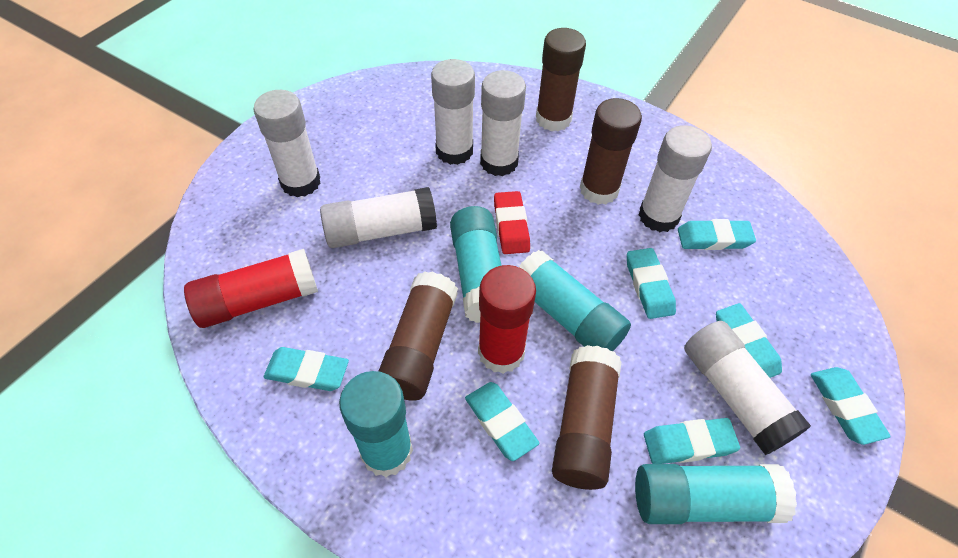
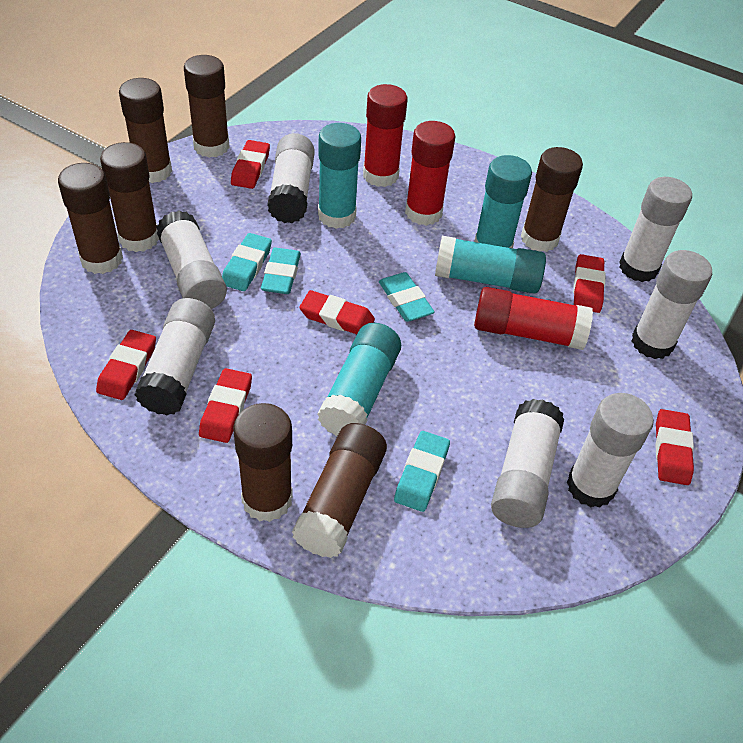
brown glue stick: [378,271,458,400] [536,28,586,132] [552,345,621,490] [580,98,642,205] = 4 -> [58,163,123,274] [100,142,159,252] [119,78,172,183] [184,55,230,158] [233,403,293,522] [292,423,387,558] [521,147,583,252] = 7
red eraser: [494,191,530,254] = 1 -> [96,330,156,400] [199,368,252,443] [231,140,270,189] [299,290,375,334] [573,254,605,313] [655,409,694,485] = 6
red glue stick: [184,249,318,328] [478,265,536,374] = 2 -> [363,84,408,187] [405,121,456,226] [474,287,593,350] = 3
turquoise eraser: [264,347,349,391] [465,382,539,461] [627,248,676,319] [644,418,740,464] [678,219,756,250] [716,303,782,378] [811,367,891,445] = 7 -> [222,233,272,291] [261,248,301,294] [379,272,435,322] [394,431,450,512] = 4
white glue stick: [253,90,320,197] [320,187,437,248] [431,59,475,165] [480,70,526,176] [638,125,712,232] [684,321,811,455] = 6 -> [134,298,215,415] [156,210,227,309] [267,133,315,223] [491,399,564,528] [567,393,654,508] [619,177,692,282] [632,250,712,359] = 7

